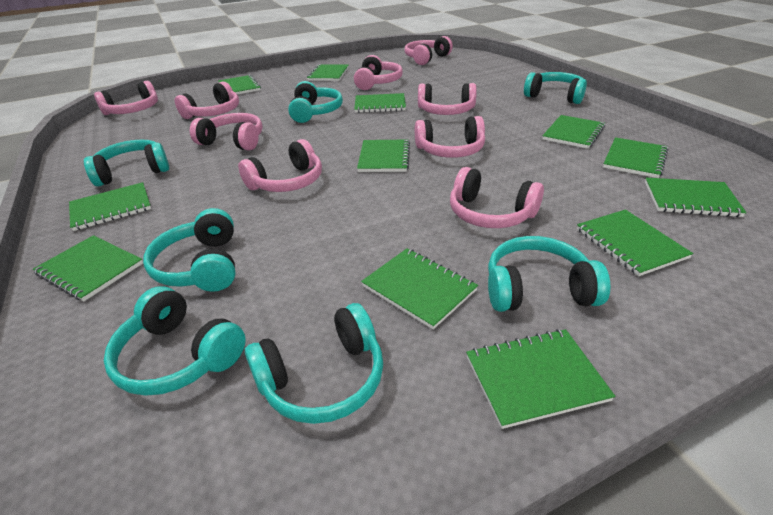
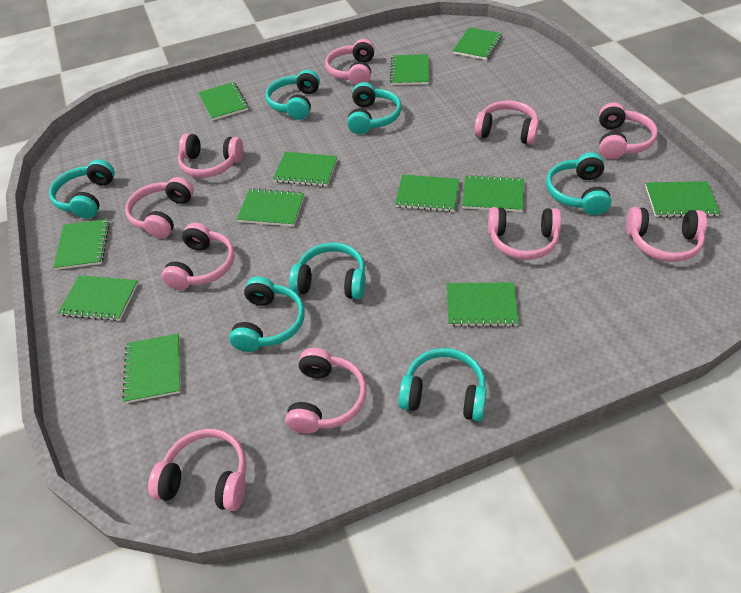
pink headphones: [94,81,158,115] [175,82,239,119] [190,113,263,150] [238,139,322,192] [354,55,403,90] [405,36,453,65] [415,116,485,158] [418,83,477,115] [450,167,544,228] = 9 -> [125,177,194,239] [148,429,247,511] [161,223,235,290] [178,134,243,178] [285,348,367,434] [325,39,375,85] [474,100,539,145] [488,207,561,260] [599,102,658,159] [626,207,707,262] = 10

